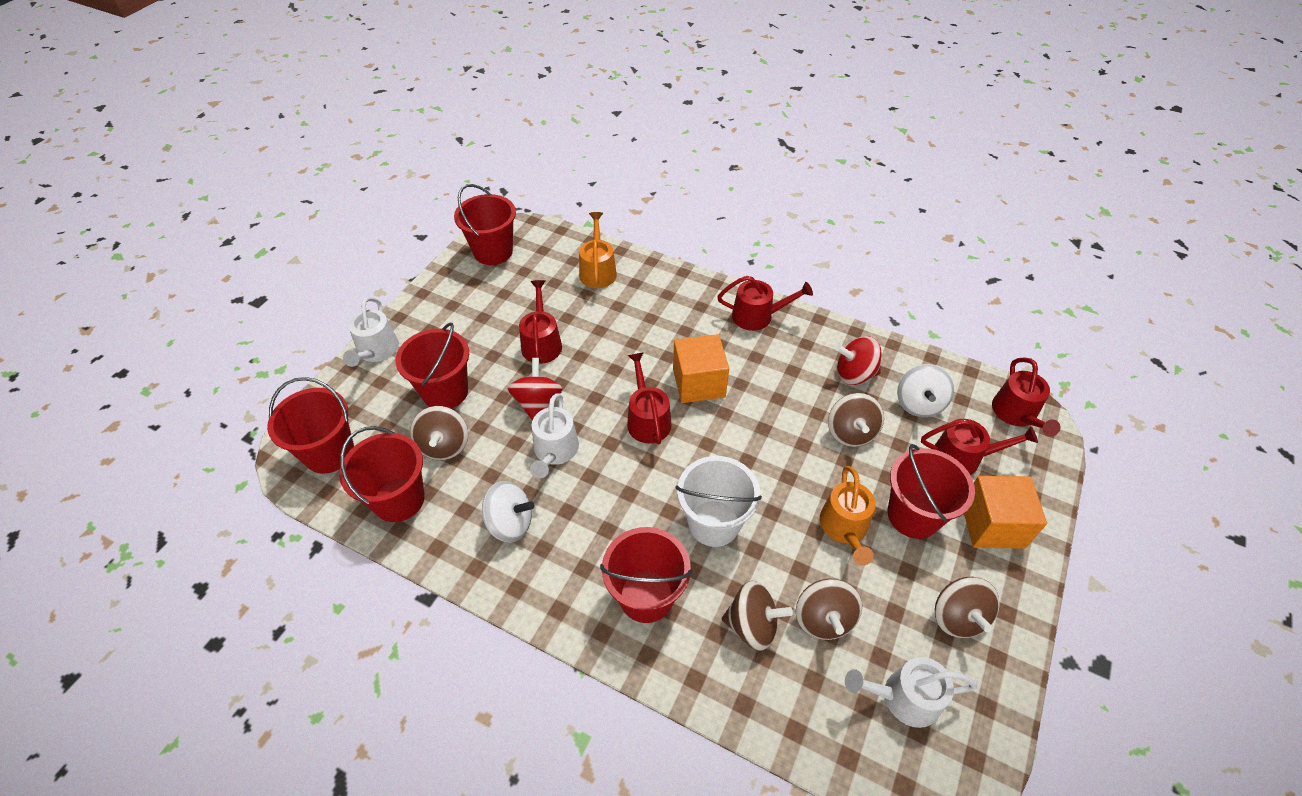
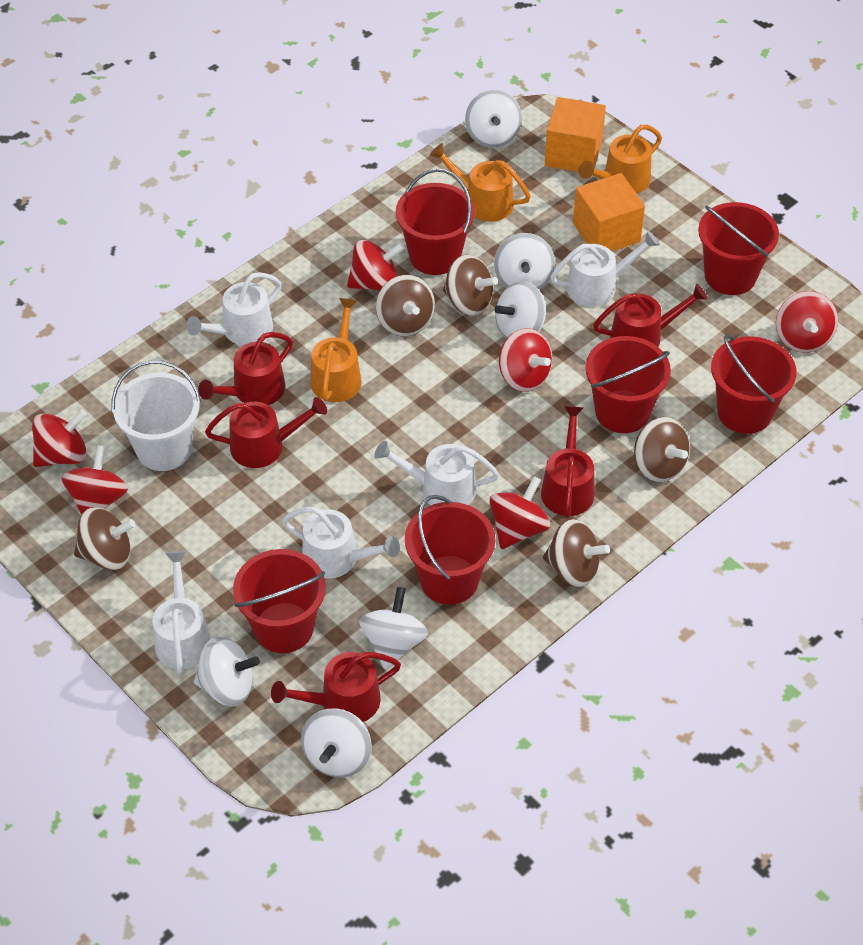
orange watering can: [579,212,617,288] [820,466,876,566] = 2 -> [310,298,362,402] [430,143,531,222] [579,125,662,194] = 3
red spinning top: [507,358,562,420] [836,336,882,385] = 2 -> [32,410,87,467] [61,445,128,515] [347,240,405,291] [489,476,550,549] [499,328,552,392] [776,291,838,353] = 6
white spinning top: [482,481,535,542] [897,364,954,417] = 2 -> [194,637,260,706] [301,708,372,778] [359,587,428,670] [465,90,522,148] [494,233,555,289] [495,281,546,339] = 6
white watering can: [343,297,399,367] [530,393,579,478] [845,657,977,728] = 3 -> [152,551,211,673] [186,272,282,345] [282,507,400,579] [374,441,499,505] [550,231,660,306] = 5

